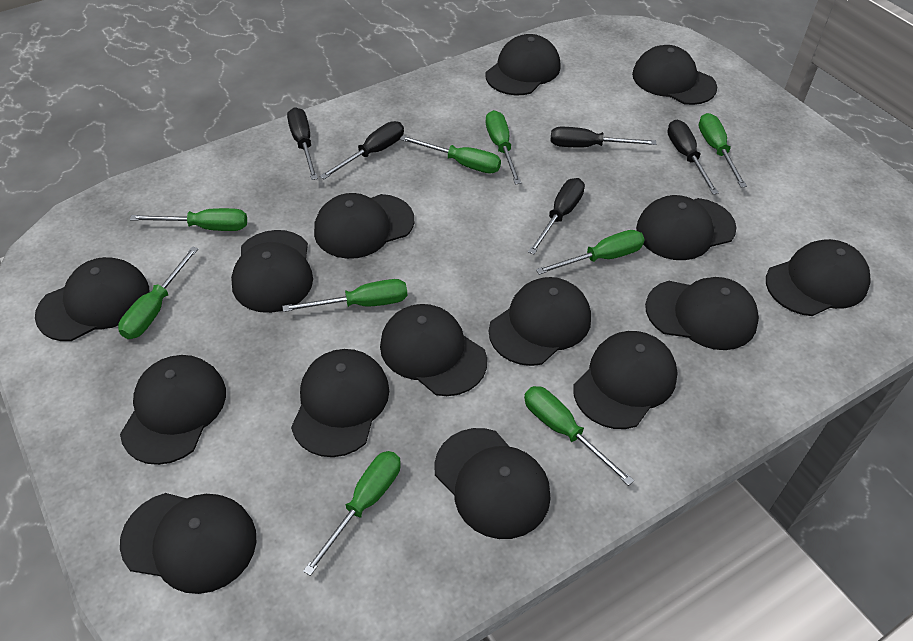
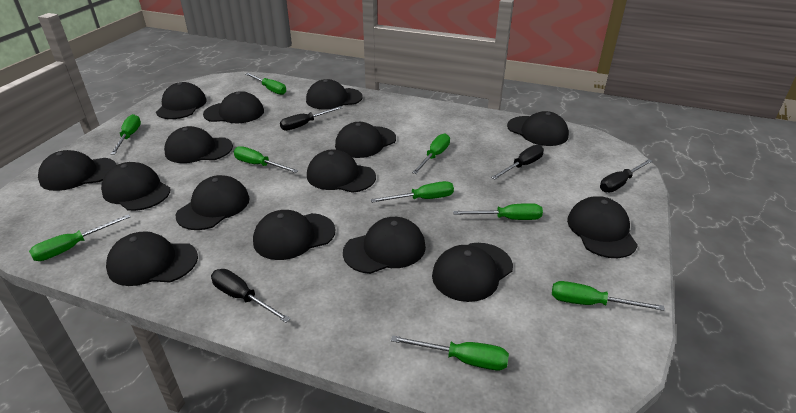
black screwdriver: [287,107,318,180] [320,121,404,179] [528,178,585,255] [550,127,656,147] [667,120,719,194] = 5 -> [211,269,291,323] [280,106,342,131] [491,145,544,180] [600,159,653,193] = 4

